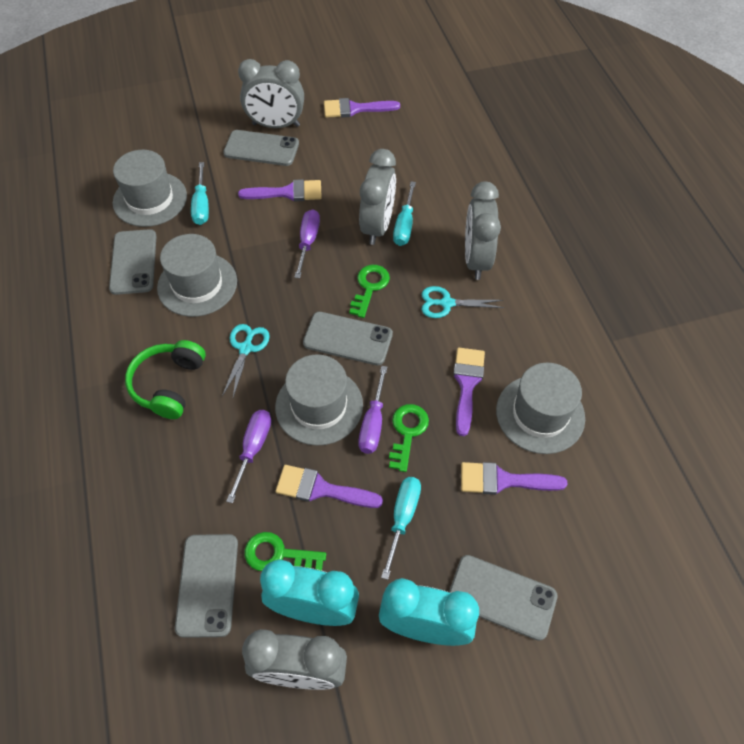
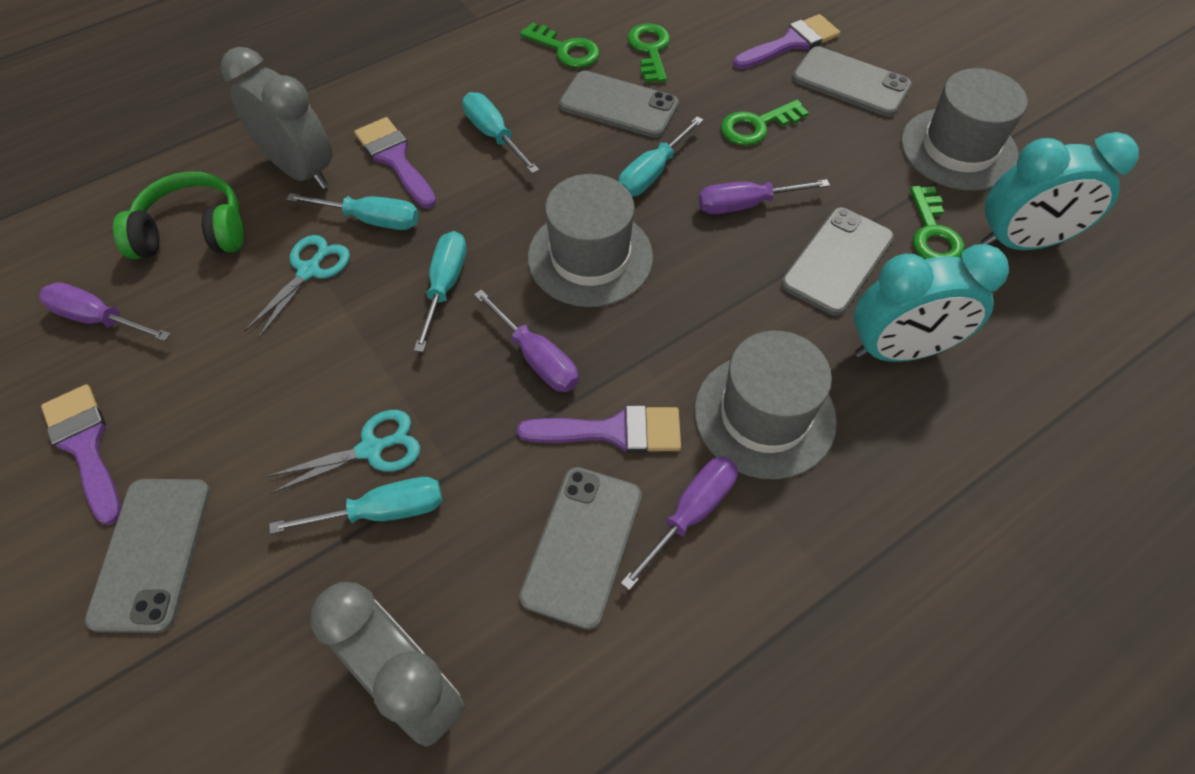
green key: [245,532,326,571] [349,265,390,318] [389,404,429,472] = 3 -> [520,22,599,68] [627,23,670,82] [721,100,809,146] [910,186,965,259] = 4
grey clock: [238,59,304,128] [242,629,347,690] [359,149,396,245] [465,182,501,280] = 4 -> [221,47,332,189] [310,582,465,747] = 2
grey hat: [113,150,187,227] [157,234,237,317] [275,354,363,446] [496,363,585,454] = 4 -> [528,174,653,307] [694,331,837,479] [901,68,1027,191] = 3
purple brush: [238,179,322,201] [275,465,383,508] [324,98,400,118] [453,348,485,436] [461,462,568,495] = 5 -> [41,384,121,525] [354,117,436,208] [517,405,681,453] [733,14,840,69] = 4
purple screwdriver: [226,410,271,503] [295,209,320,278] [358,366,387,454] = 3 -> [39,282,171,341] [474,290,579,392] [621,457,738,590] [698,179,830,214] = 4
turquoise screwdriver: [191,162,209,225] [381,477,421,580] [393,181,416,246] = 3 -> [269,477,442,534] [286,193,419,230] [414,231,467,352] [462,92,539,174] [618,116,704,197] = 5

